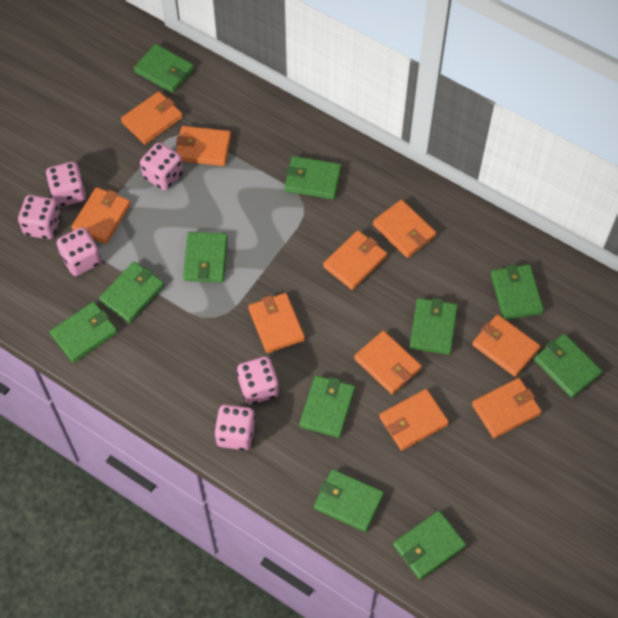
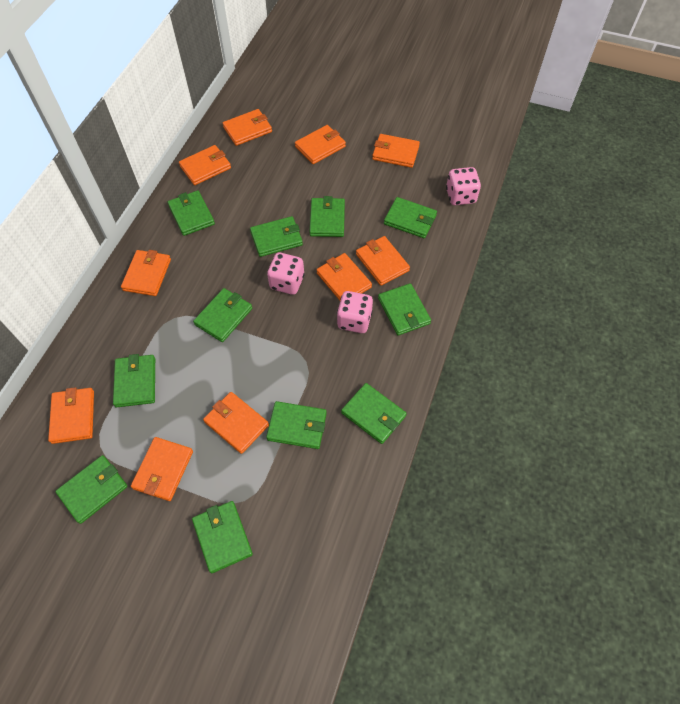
pink dice: [18,195,61,239] [46,162,86,207] [57,227,101,276] [140,142,183,190] [214,404,256,450] [237,356,279,405] = 6 -> [267,252,305,295] [337,291,373,333] [446,167,481,205] = 3

